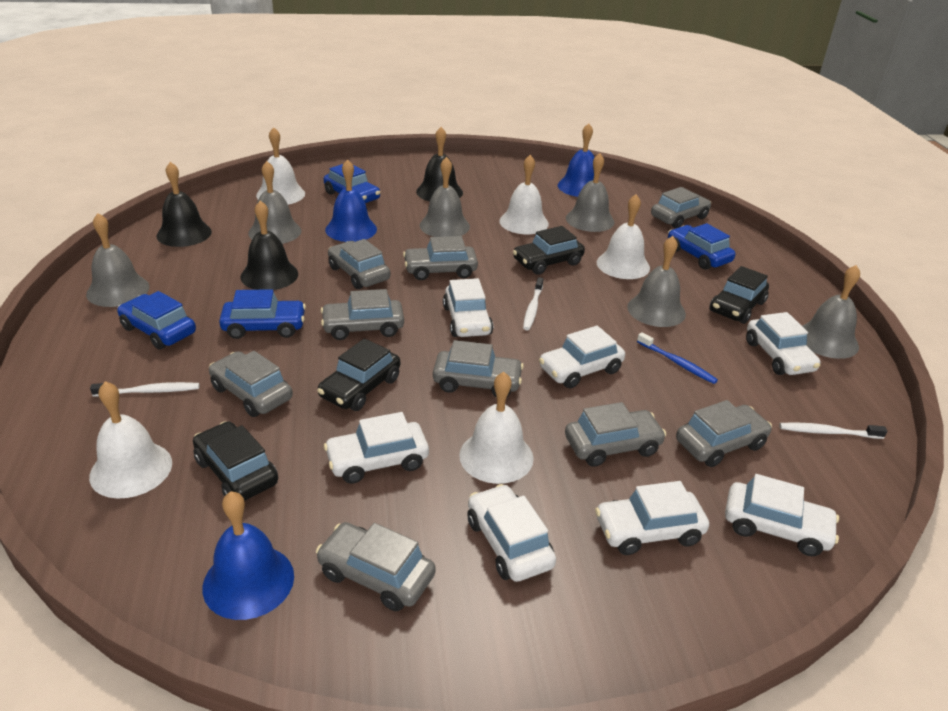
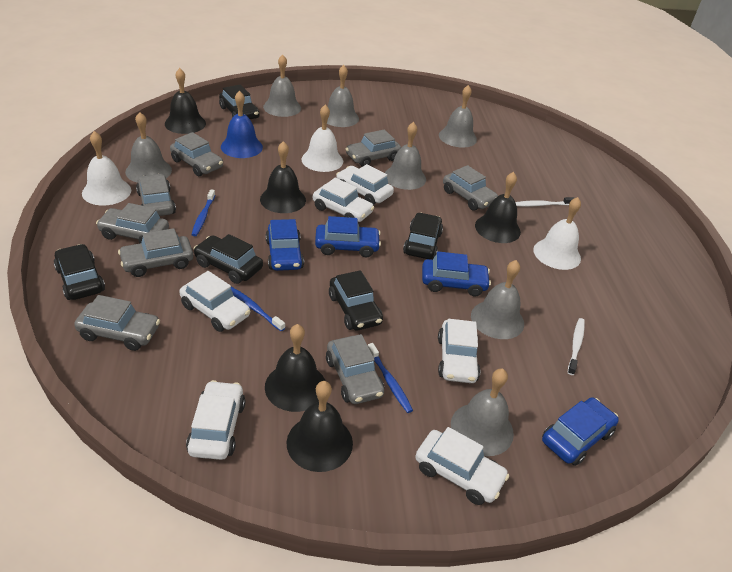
black bell: [157,162,212,247] [240,201,298,290] [416,127,463,201] = 3 -> [165,68,206,134] [260,141,306,213] [265,324,325,412] [287,381,353,472] [475,172,521,243] = 5
black car: [193,421,278,501] [317,338,400,411] [513,226,585,275] [709,266,769,324] = 4 -> [54,244,105,300] [193,234,263,284] [219,85,259,119] [329,270,383,330] [403,212,443,259] = 5
blue bell: [202,491,294,620] [325,159,377,242] [558,123,594,197] = 3 -> [221,91,263,158] = 1
blue toothbrush: [637,332,718,384] = 1 -> [191,189,215,236] [231,287,285,331] [368,343,413,413] = 3
grey bell: [86,213,149,307] [248,161,301,244] [420,157,470,237] [566,153,614,232] [627,236,686,327] [802,265,860,359] = 6 -> [125,112,172,183] [263,54,301,117] [327,65,359,127] [385,122,426,190] [439,85,477,147] [451,369,514,456] [471,260,524,339] = 7
grey car: [209,351,293,417] [316,522,436,611] [320,289,404,340] [328,239,390,289] [403,236,478,280] [433,340,524,398] [565,402,666,467] [651,187,711,228] [676,400,772,467] = 9 -> [74,295,160,351] [96,203,169,243] [118,228,193,277] [136,174,176,216] [170,132,223,176] [326,334,384,404] [346,130,401,167] [443,165,498,211] = 8
white bell: [89,381,172,499] [256,127,305,205] [459,372,534,484] [499,155,549,234] [597,194,650,279] = 5 -> [82,131,131,205] [302,104,343,172] [533,197,581,270] = 3
white car: [324,412,429,484] [443,278,493,337] [467,484,556,582] [539,326,625,388] [595,481,709,555] [725,474,839,556] [746,312,821,375] = 7 -> [179,271,250,332] [186,380,245,460] [313,178,374,222] [336,164,394,205] [415,427,509,505] [438,319,480,383] = 6
white toothbrush: [90,382,200,397] [523,277,543,330] [779,422,887,439] = 3 -> [515,197,574,207] [568,318,585,375] = 2

